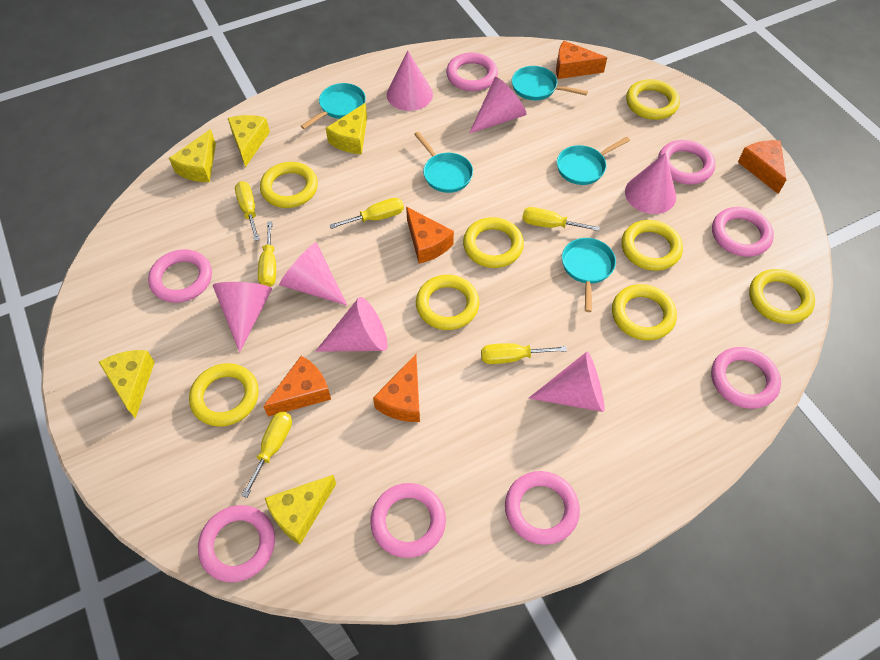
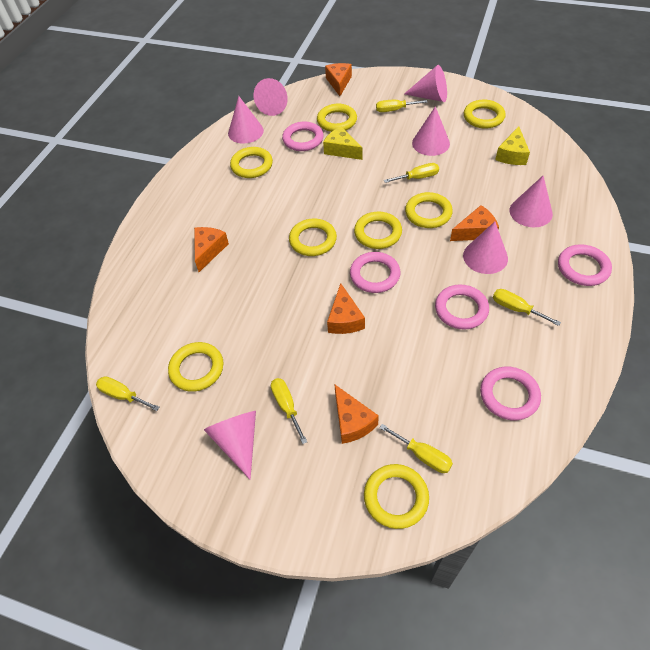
pink ring: [148,249,212,303] [198,505,275,582] [370,483,446,558] [446,52,498,91] [505,471,580,545] [658,140,715,185] [711,347,781,409] [712,207,774,257] = 8 -> [282,121,323,151] [350,252,400,293] [435,284,489,330] [480,367,541,420] [558,244,612,286] = 5
turquoise pan: [301,83,366,129] [414,131,473,193] [512,66,588,100] [557,137,630,185] [562,238,616,312] = 5 -> none = 0
yellow cheese: [99,350,155,418] [169,129,216,182] [228,115,270,167] [265,475,336,545] [326,103,367,154] = 5 -> [323,126,362,160] [495,127,530,165] = 2

